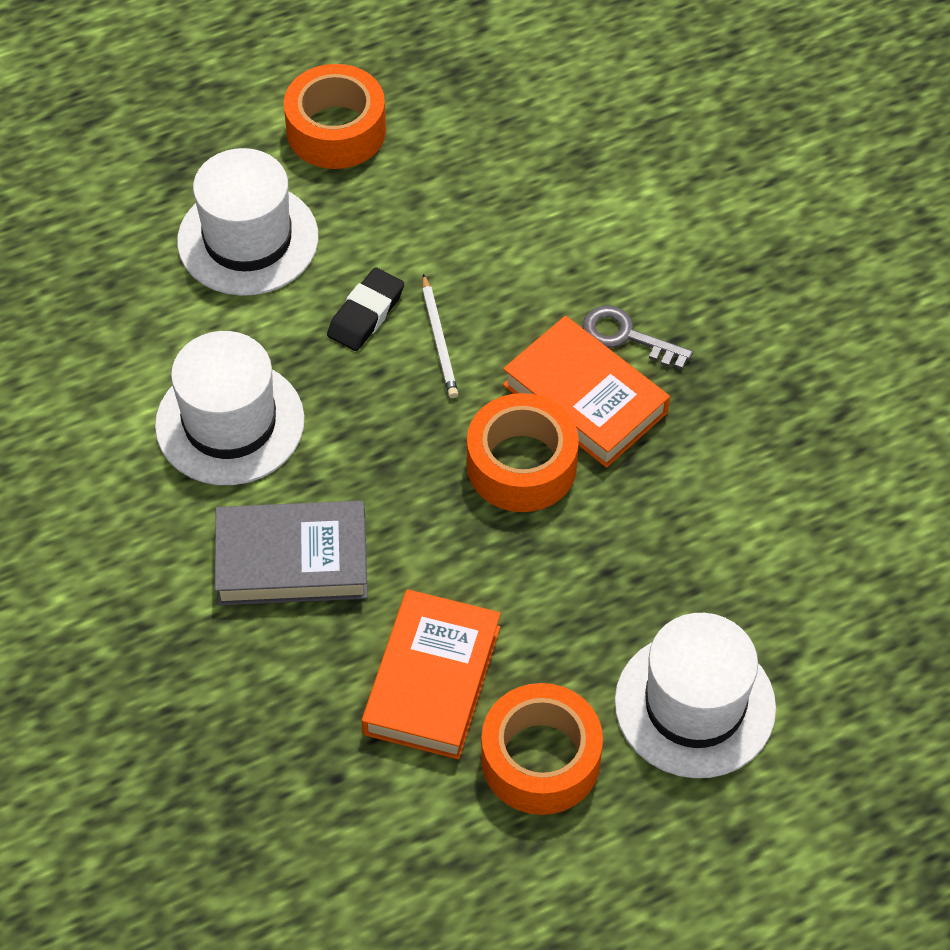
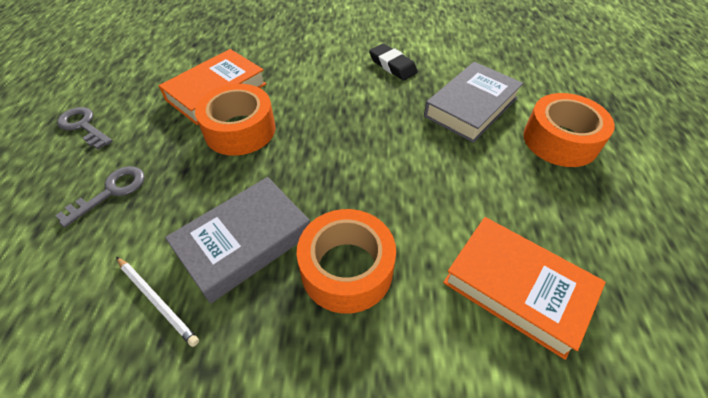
grey book: [215,501,368,605] = 1 -> [165,177,310,304] [424,62,523,143] = 2
grey key: [582,306,693,370] = 1 -> [55,166,145,227] [57,107,113,149] = 2
white hat: [155,331,305,485] [177,148,319,296] [615,613,776,778] = 3 -> none = 0

